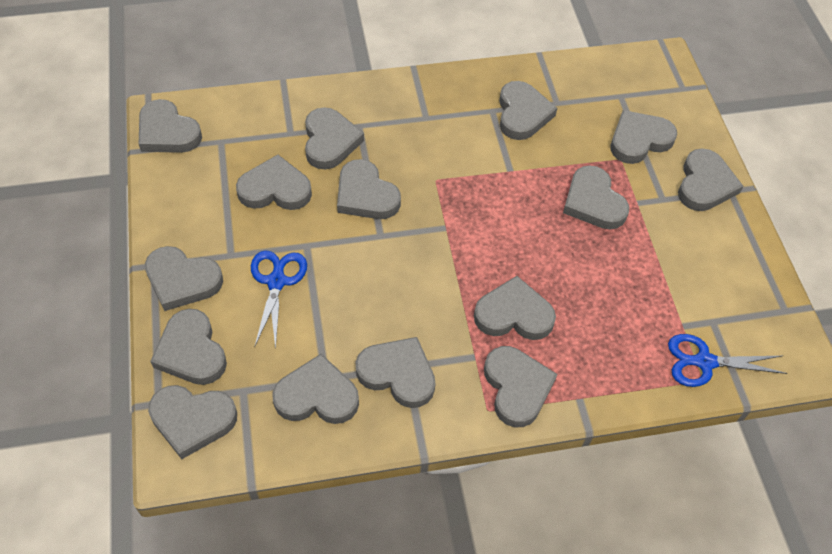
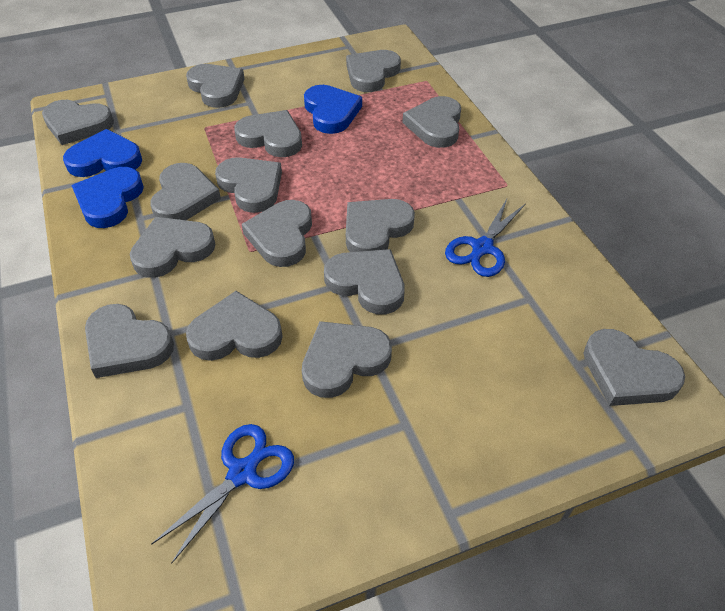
blue heart: none = 0 -> [63,129,142,177] [72,167,144,228] [304,85,362,134] = 3

